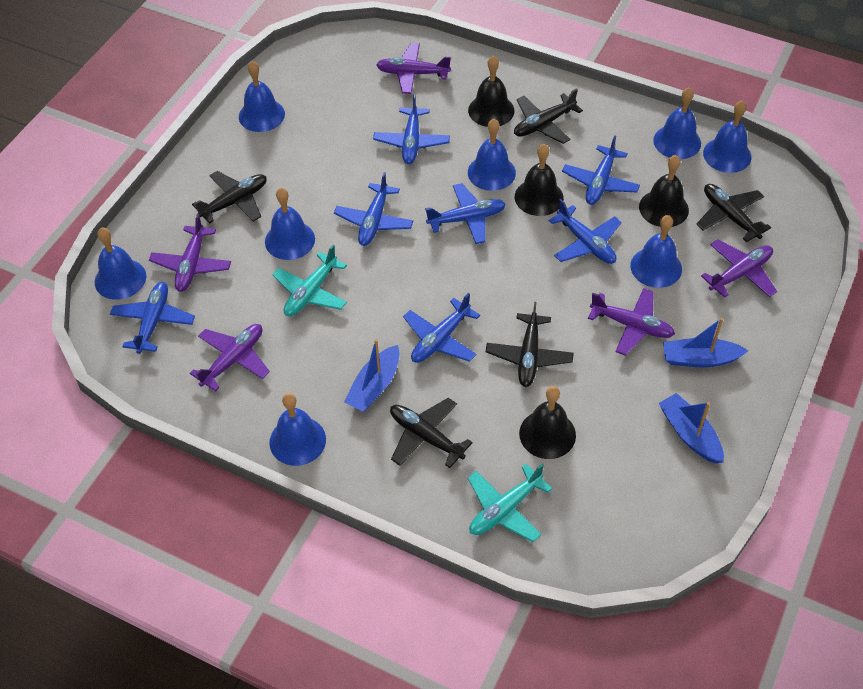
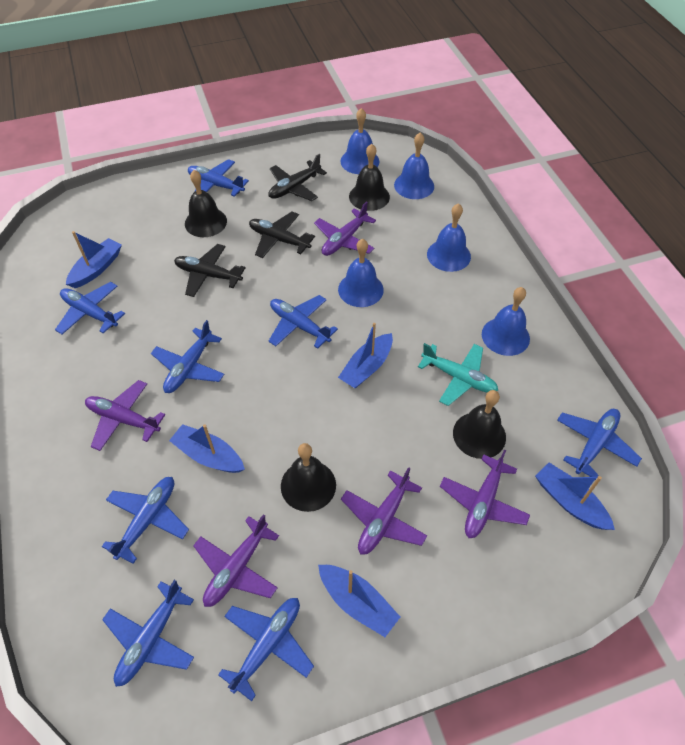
black plane: [192,171,267,224] [390,398,473,468] [486,302,574,387] [514,88,583,144] [697,184,771,242] = 5 -> [174,244,246,297] [249,212,315,258] [268,154,327,201] = 3
blue bell: [95,227,146,300] [239,61,285,132] [265,188,315,260] [269,393,326,466] [468,119,516,191] [630,215,682,288] [653,87,701,159] [703,101,752,173] = 8 -> [338,239,384,307] [340,108,379,174] [394,133,434,199] [427,203,471,272] [482,287,530,356] = 5
blue boat: [344,339,400,412] [659,393,724,463] [663,318,748,367] = 3 -> [66,231,122,288] [169,424,245,473] [318,565,400,637] [338,323,393,388] [535,463,615,530] = 5
blue plane: [110,282,195,354] [334,172,413,246] [373,95,450,164] [403,293,480,363] [425,183,506,244] [549,199,622,264] [562,135,640,205] = 7 -> [55,282,125,334] [102,477,189,564] [102,580,194,687] [151,320,224,393] [188,159,249,197] [218,598,314,701] [269,295,338,349] [557,409,642,480] = 8
turquoise plane: [272,245,347,316] [468,464,552,542] = 2 -> [418,343,498,406] = 1

